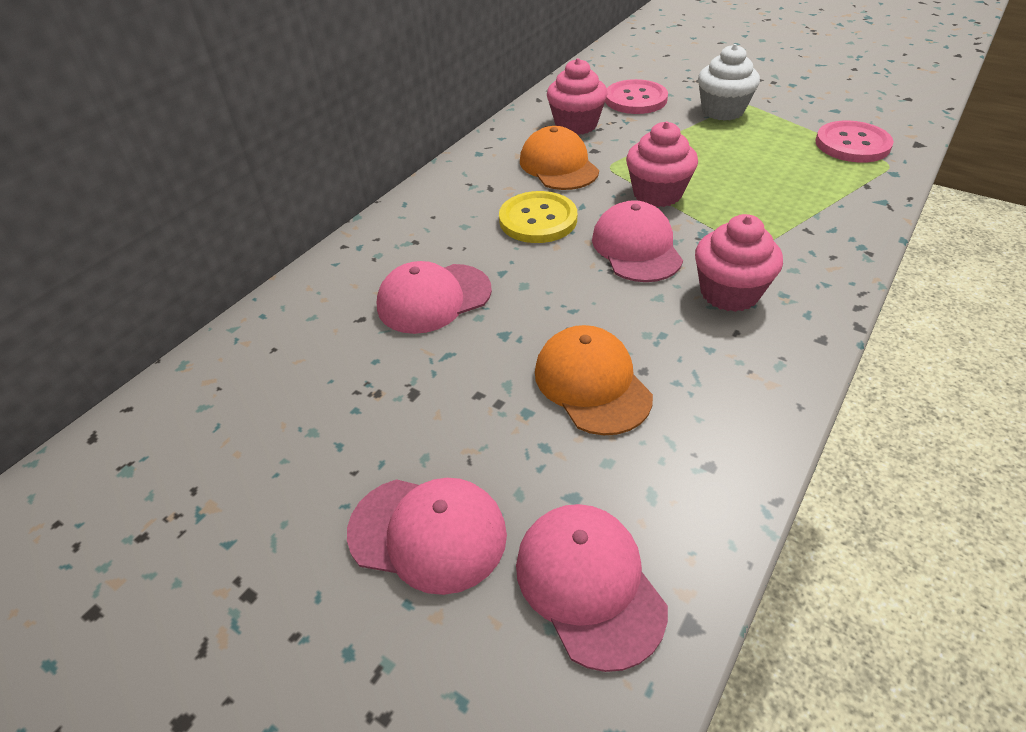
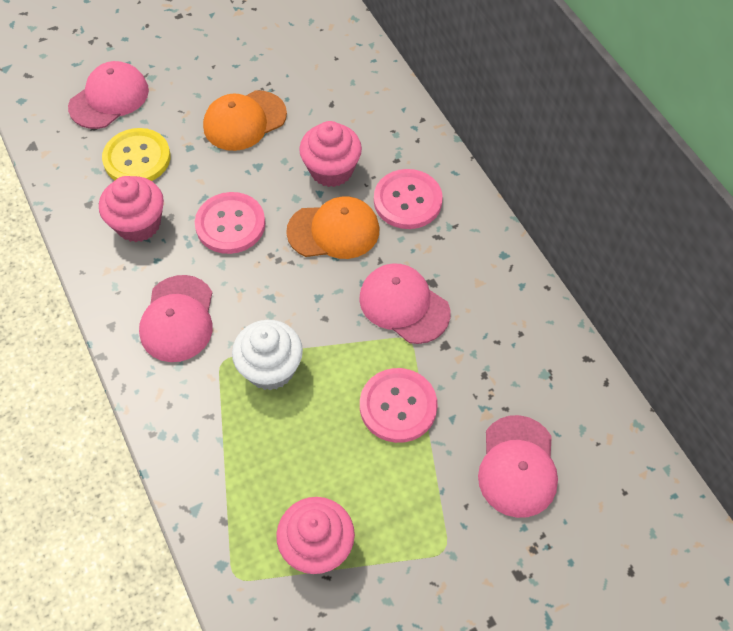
pink button: [605,79,668,114] [816,120,894,163] = 2 -> [195,192,265,254] [360,368,438,443] [374,169,443,229] = 3

